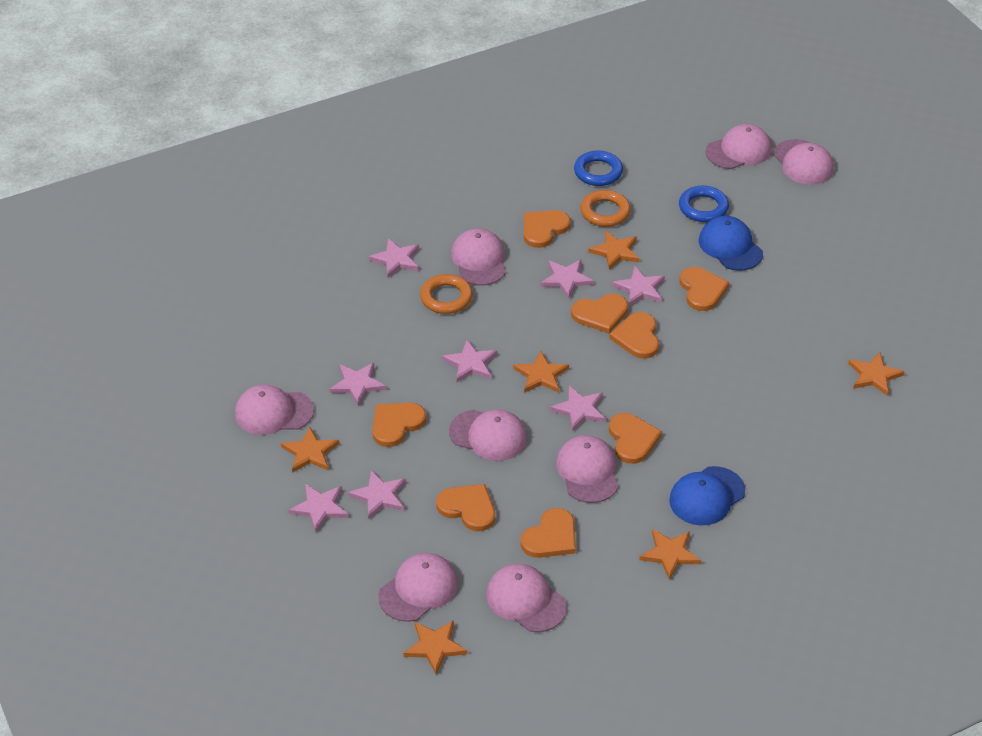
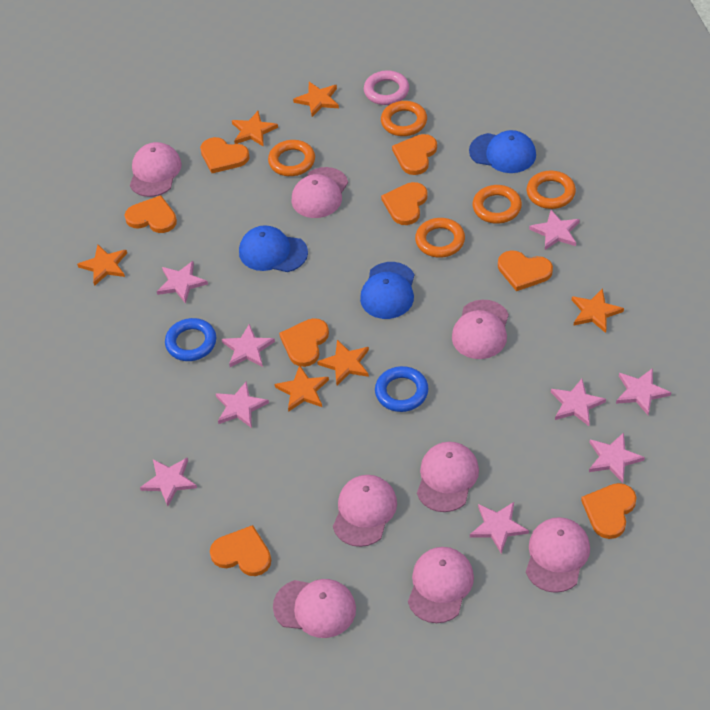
blue cap: [669,466,745,526] [699,216,763,271] = 2 -> [239,225,308,272] [360,262,414,319] [469,130,536,173] = 3
orange ring: [420,274,473,314] [581,190,631,227] = 2 -> [268,140,315,176] [381,101,427,136] [415,218,465,258] [473,185,522,224] [527,171,576,209] = 5
pink ring: none = 0 -> [364,70,409,105] = 1
pink star: [289,484,349,532] [329,363,386,406] [348,470,406,519] [369,238,419,278] [442,340,497,382] [541,260,594,299] [550,386,606,431] [612,266,665,306] = 8 -> [140,458,197,506] [157,261,208,304] [215,381,269,428] [222,324,275,367] [470,502,529,554] [529,210,580,250] [551,379,606,426] [589,433,645,483] [616,368,671,415] = 9

